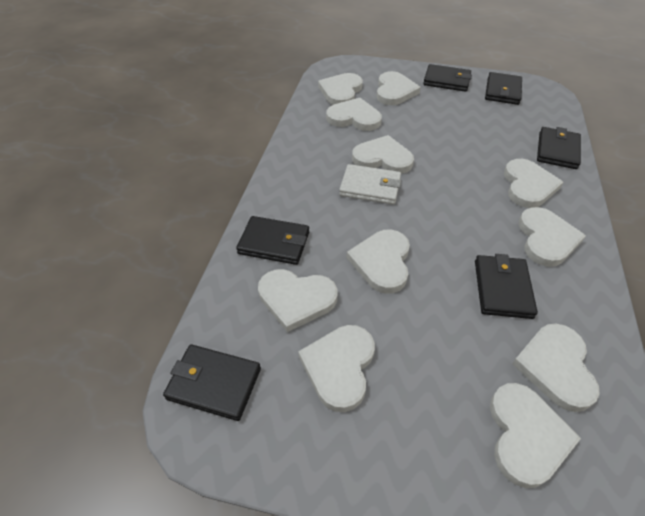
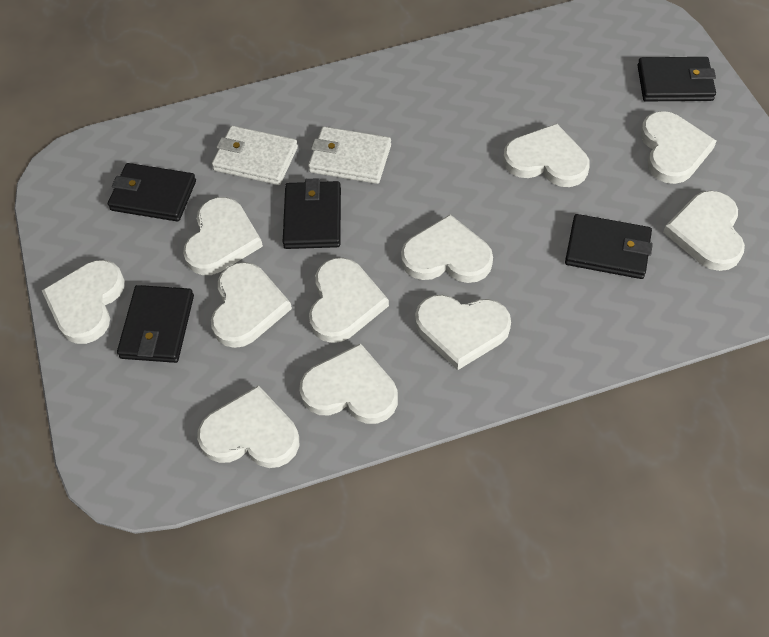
black wallet: [163,344,261,421] [236,216,309,265] [423,64,472,92] [475,254,538,319] [485,72,522,105] [537,127,581,169] = 6 -> [108,163,196,222] [117,285,194,363] [283,178,341,249] [565,214,653,279] [637,57,716,101] = 5
white wallet: [339,164,401,205] = 1 -> [212,126,298,185] [308,127,391,184] = 2

